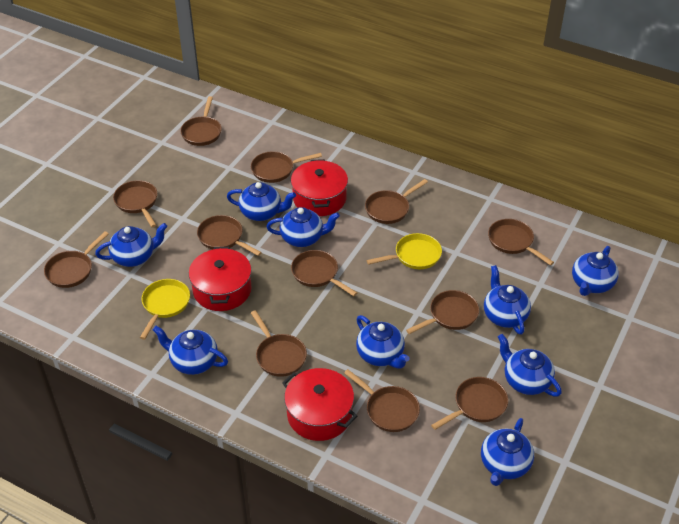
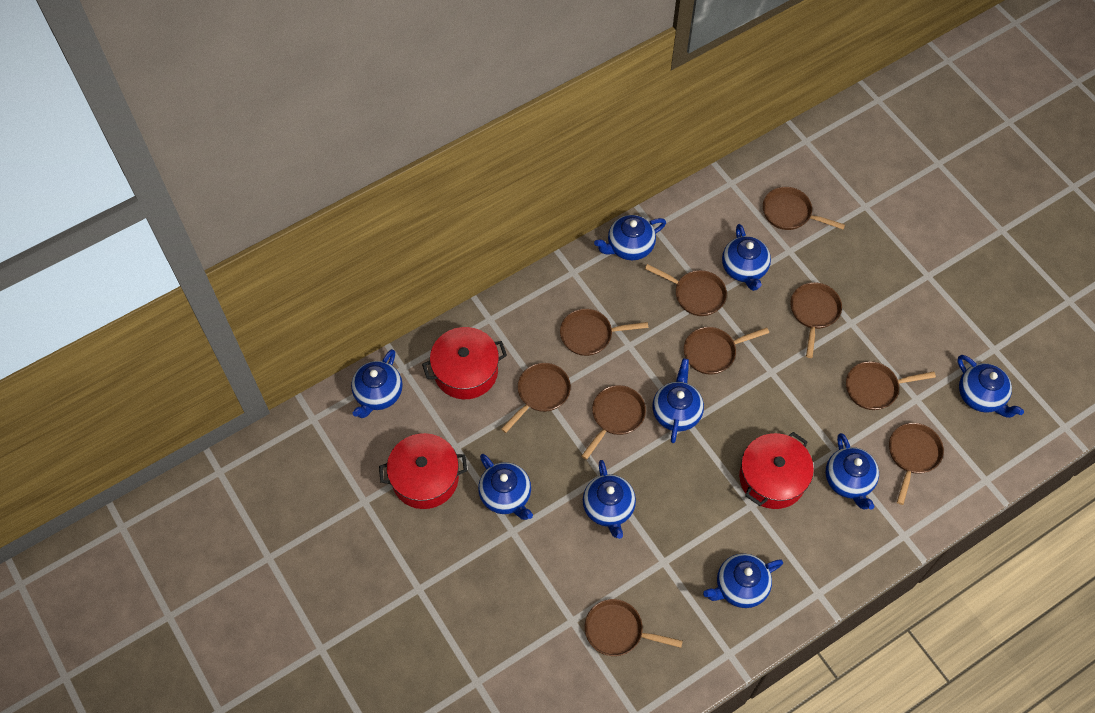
brown pan: [44,231,109,288] [113,180,157,227] [180,96,222,146] [197,215,262,256] [251,151,322,183] [251,310,307,377] [291,250,357,296] [344,369,420,432] [365,179,428,224] [406,290,479,334] [431,377,508,430] [488,219,554,265] = 12 -> [501,363,571,433] [560,309,648,356] [582,385,646,460] [585,599,683,656] [645,264,727,316] [684,327,769,375] [763,187,845,230] [790,282,842,358] [846,361,936,410] [889,423,944,505] = 10
yellow pan: [140,279,190,340] [366,233,442,269] = 2 -> none = 0

